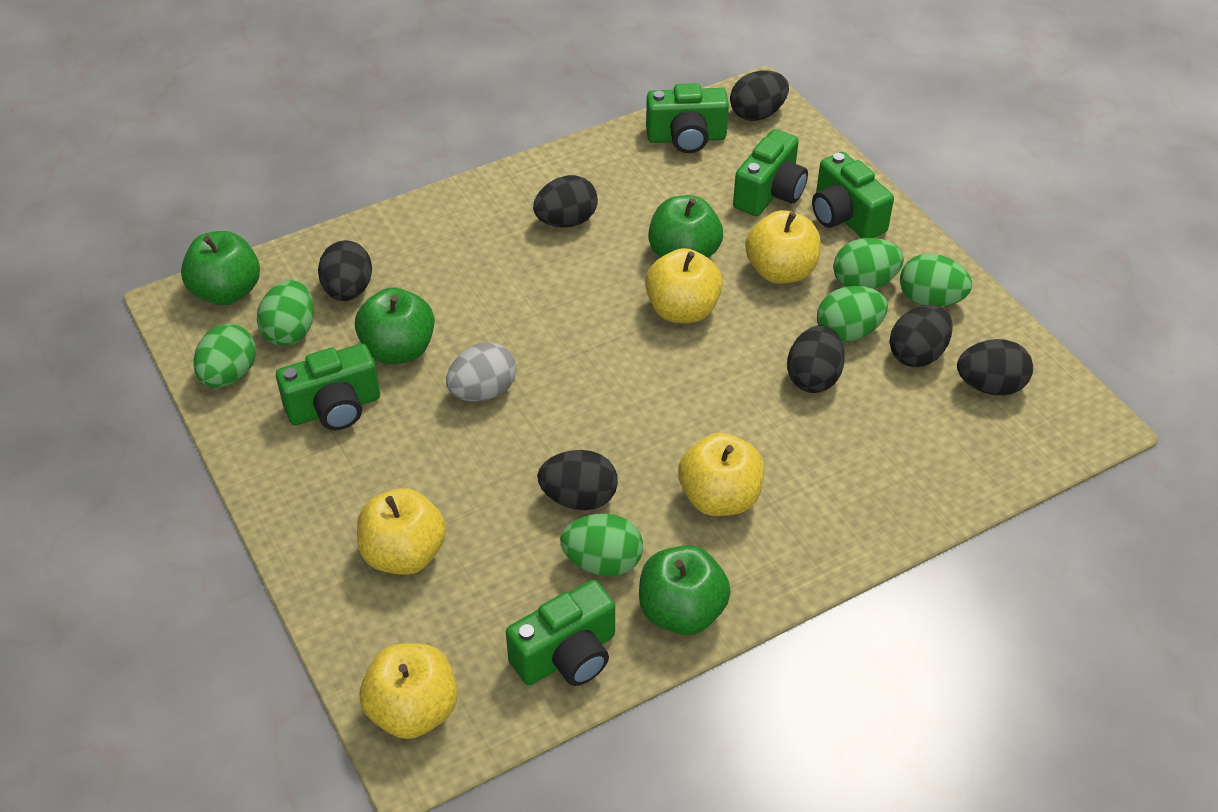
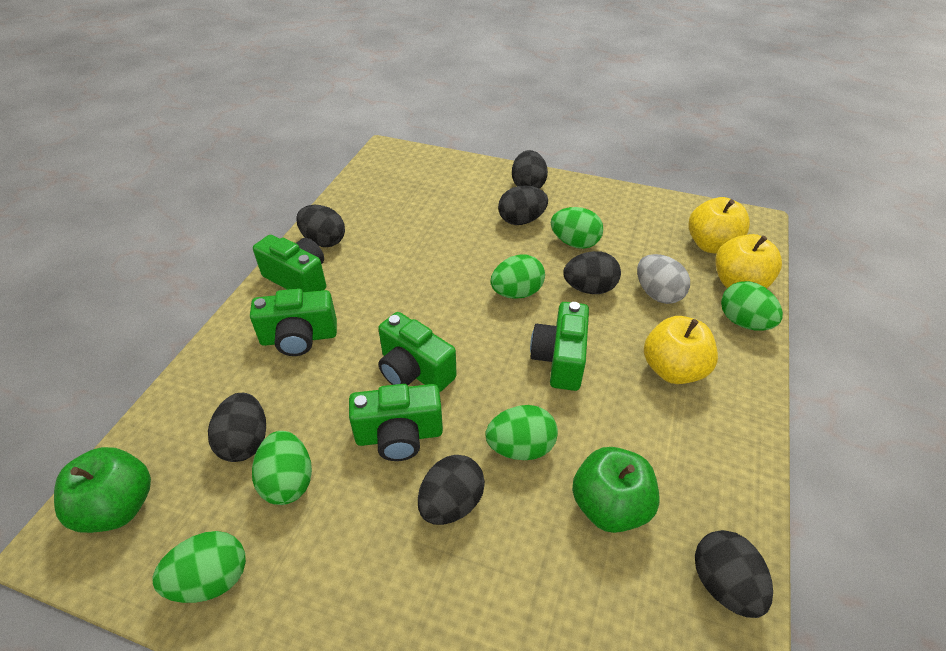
green apple: [181,231,260,305] [355,287,435,364] [639,545,731,635] [648,195,723,258] = 4 -> [54,447,151,533] [572,447,659,533] = 2
yellow apple: [357,488,446,575] [360,644,458,739] [645,248,723,323] [678,433,764,516] [745,210,821,284] = 5 -> [644,316,718,384] [689,197,750,254] [715,234,782,288] = 3

